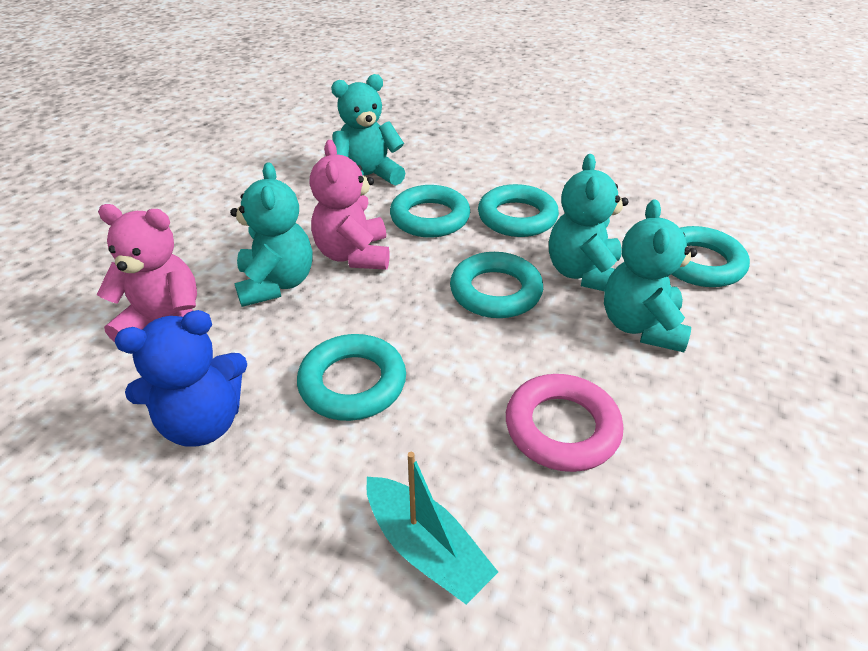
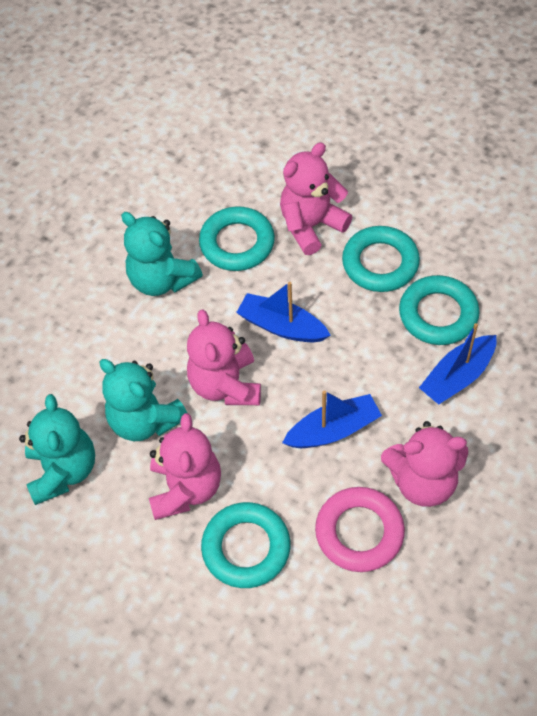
blue boat: none = 0 -> [236,282,331,342] [282,390,382,448] [419,323,496,405] = 3
blue teddy bear: [115,310,247,447] = 1 -> none = 0
pink teddy bear: [97,204,197,342] [309,140,390,270] = 2 -> [149,413,221,520] [187,310,261,405] [280,142,352,255] [381,421,468,507] = 4
turquoise boat: [367,452,498,604] = 1 -> none = 0
turquoise ring: [297,334,406,421] [390,185,470,238] [450,252,543,318] [478,184,559,237] [672,226,750,287] = 5 -> [199,207,275,271] [201,502,290,588] [342,226,420,292] [399,275,479,345] = 4
turquoise teddy bear: [230,162,313,307] [331,74,405,186] [549,154,628,291] [604,200,697,352] = 4 -> [19,394,95,505] [99,359,187,441] [121,212,203,296] = 3

